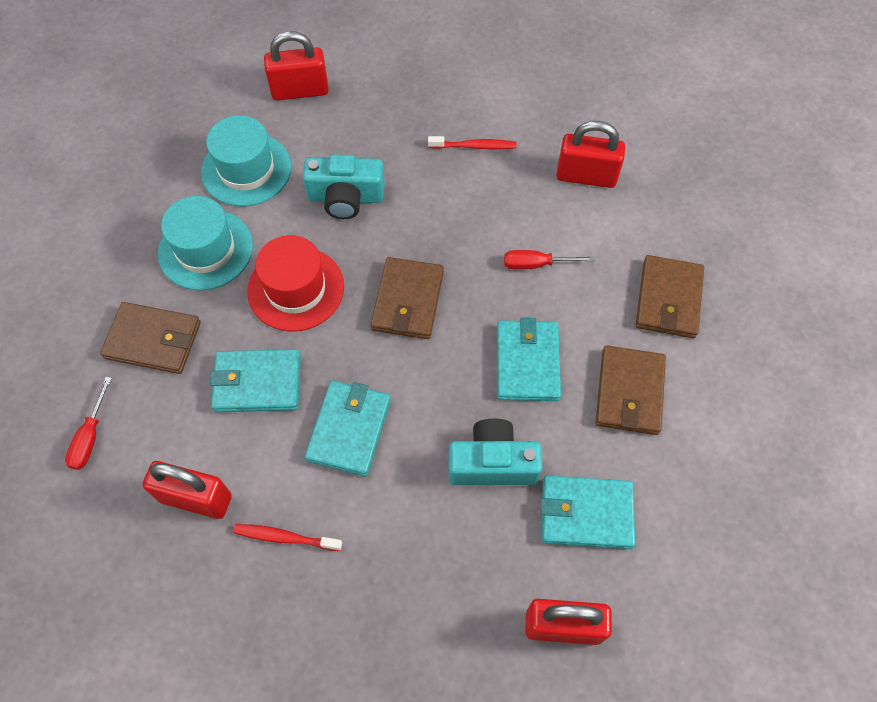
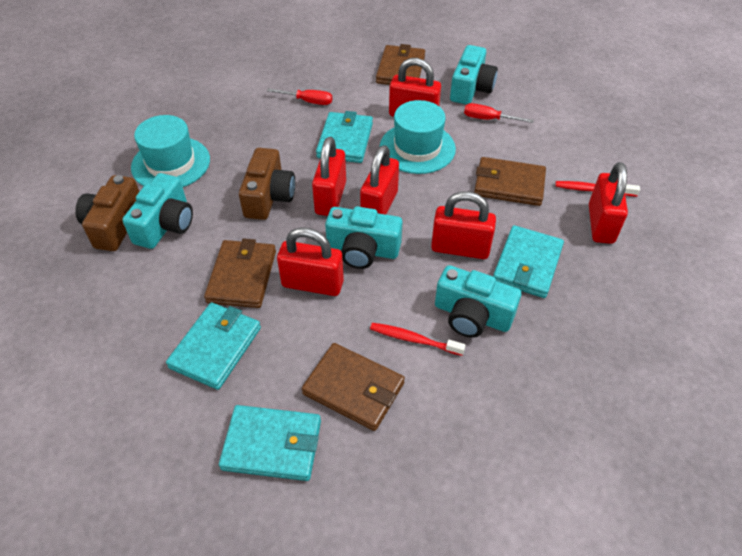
brown camera: none = 0 -> [75,175,140,251] [239,148,295,220] = 2
red hat: [247,235,344,332] = 1 -> none = 0
red padlock: [143,461,232,519] [264,31,329,100] [525,599,612,645] [556,121,625,188] = 4 -> [277,228,344,296] [312,137,346,216] [360,145,399,214] [389,58,441,117] [431,191,496,259] [589,162,628,244] = 6
turquoise camera: [303,155,385,219] [449,419,543,485] = 2 -> [122,173,193,249] [325,206,403,269] [435,265,521,338] [450,45,498,105] = 4

